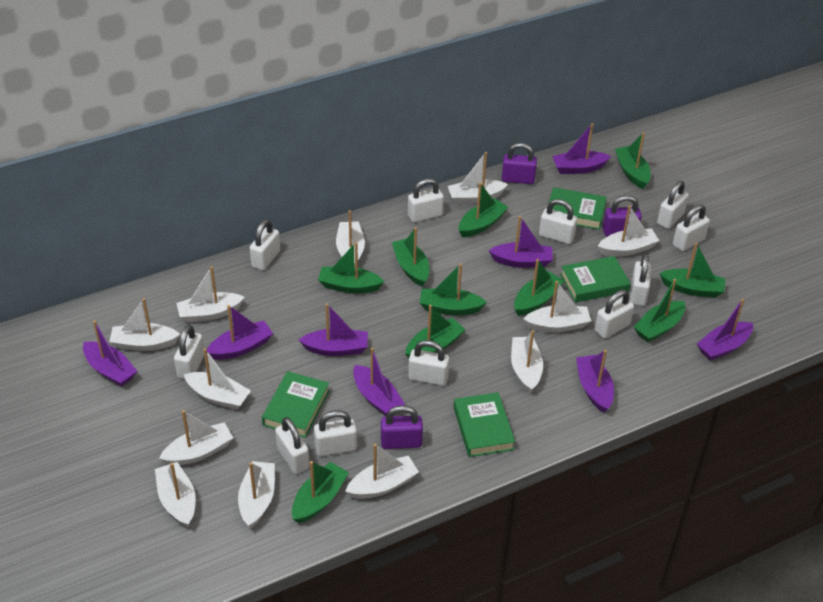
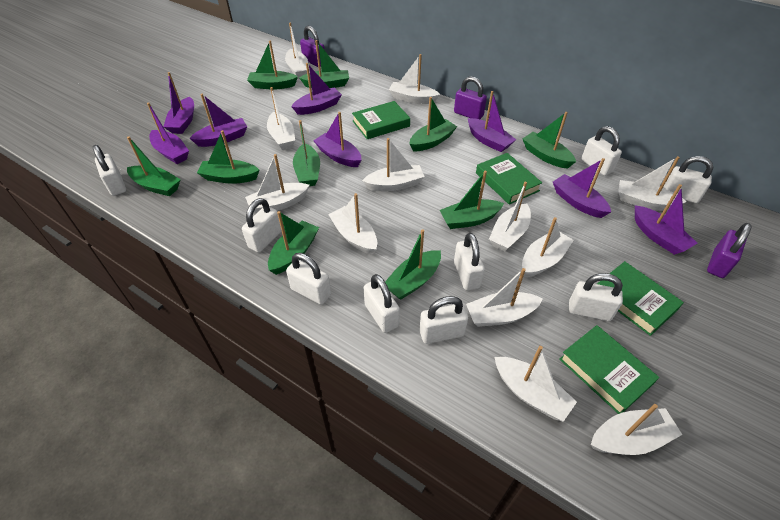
white padlock: [174,325,204,379] [250,219,280,270] [275,417,310,474] [314,410,357,456] [408,178,444,222] [408,340,449,386] [539,199,577,244] [595,290,634,339] [630,254,651,306] [657,181,689,229] [673,204,710,251] = 11 -> [93,145,126,196] [242,198,282,253] [286,253,331,304] [364,274,400,333] [420,296,468,344] [454,233,485,290] [569,273,623,321] [581,126,622,176] [663,156,713,203] = 9

